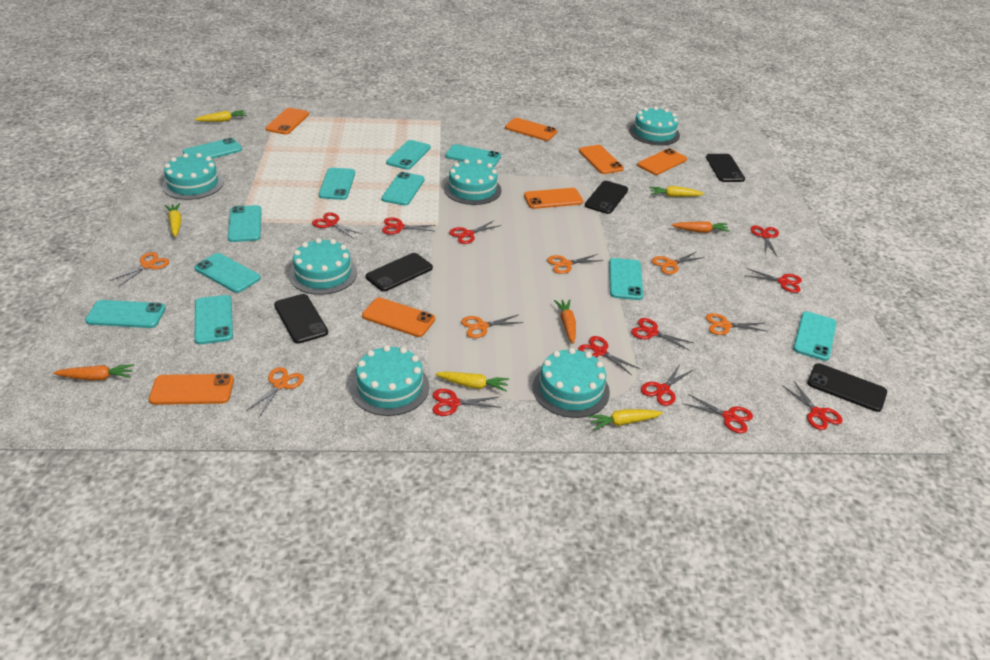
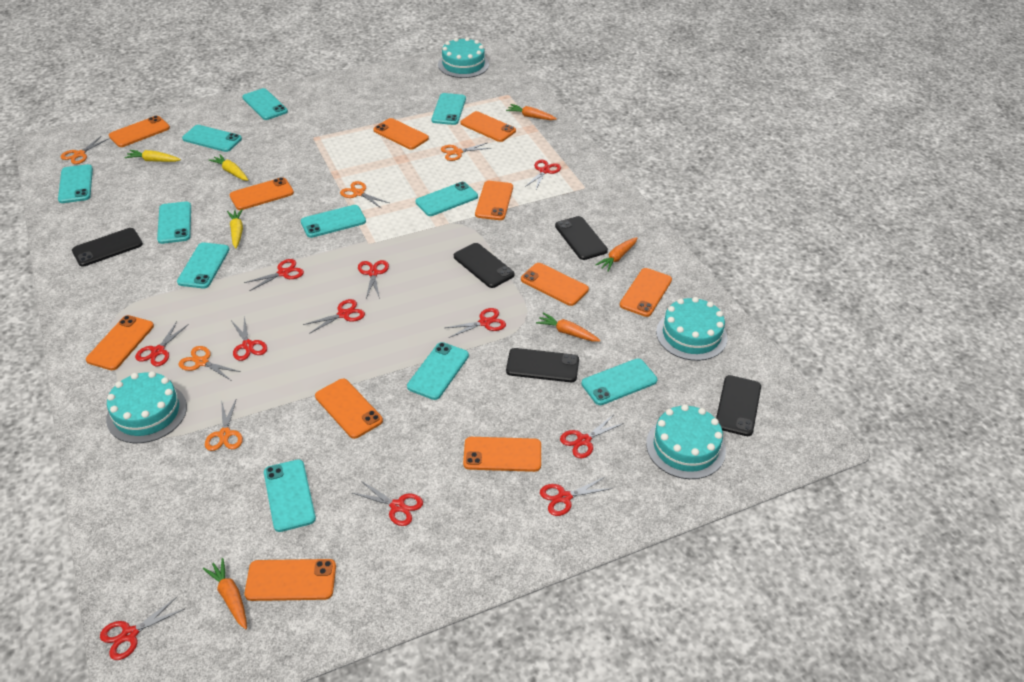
orange carrot: [53,364,134,381] [554,299,576,344] [671,221,730,233] = 3 -> [203,558,247,629] [506,104,557,120] [536,313,600,342] [595,237,637,272] = 4
orange phone: [149,374,234,405] [265,108,309,135] [362,297,435,337] [505,118,557,141] [524,188,583,209] [579,145,624,174] [637,148,687,175] = 7 -> [86,315,154,370] [109,116,170,147] [229,177,294,210] [245,559,336,601] [315,379,383,439] [373,118,429,150] [461,111,516,142] [463,437,541,472] [475,181,513,220] [521,263,589,306] [620,268,672,317] = 11
orange scissors: [109,252,169,287] [246,367,304,417] [461,315,524,338] [547,254,603,274] [652,252,705,274] [706,313,766,335] = 6 -> [61,136,108,164] [179,346,241,381] [205,398,243,451] [340,181,389,208] [441,143,491,161] = 5
turquoise cake: [162,153,224,200] [289,238,357,295] [351,345,429,416] [444,159,501,205] [533,348,610,418] [629,106,680,145] = 6 -> [106,371,187,443] [438,37,489,78] [646,404,726,479] [656,297,727,361] = 4
yellow carrot: [165,203,182,237] [194,110,247,122] [435,371,509,392] [588,409,663,430] [649,186,704,197] = 5 -> [124,150,181,162] [209,154,248,181] [227,209,243,248] = 3

